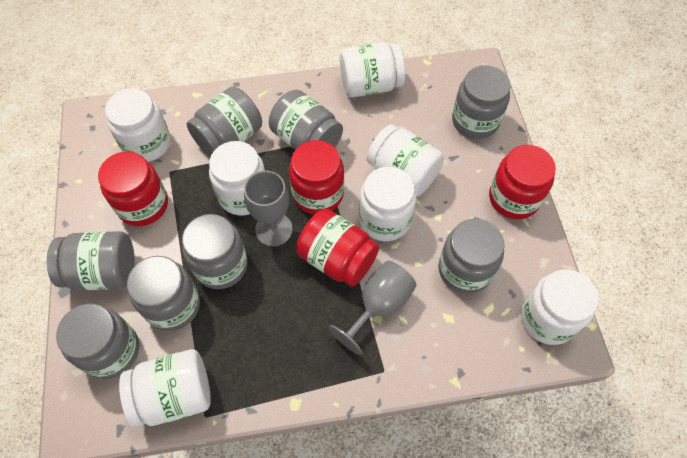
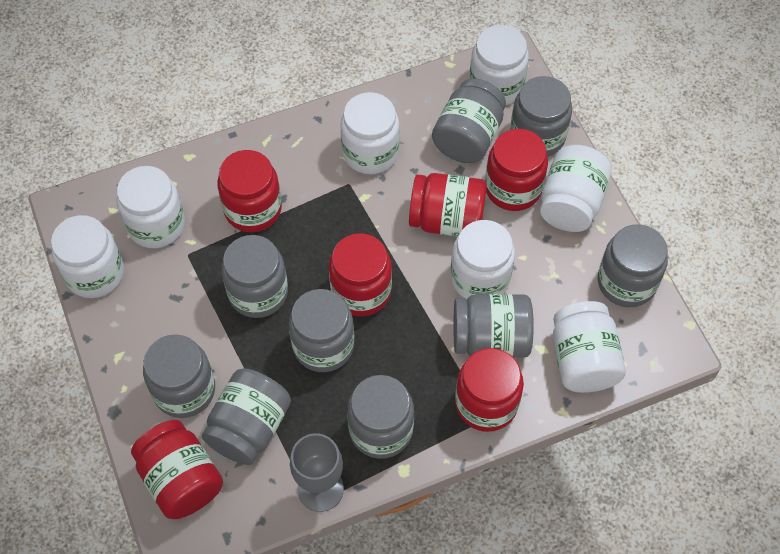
grey goblet: [244,171,293,247] [329,261,417,355] = 2 -> [290,433,344,512] = 1
grey jar: [47,231,135,290] [56,304,139,379] [127,256,200,331] [182,214,248,289] [187,87,262,157] [269,90,343,150] [438,219,505,294] [452,65,511,139] = 8 -> [143,334,215,418] [202,368,291,465] [222,235,288,318] [289,289,354,372] [347,375,414,459] [432,78,506,163] [454,294,534,358] [510,76,572,157] [598,224,668,307] = 9
red jar: [98,152,168,226] [289,140,344,215] [296,209,379,287] [489,145,556,219] = 4 -> [131,420,223,519] [217,150,282,232] [329,233,392,316] [409,173,487,237] [455,348,524,432] [485,129,548,211] = 6

